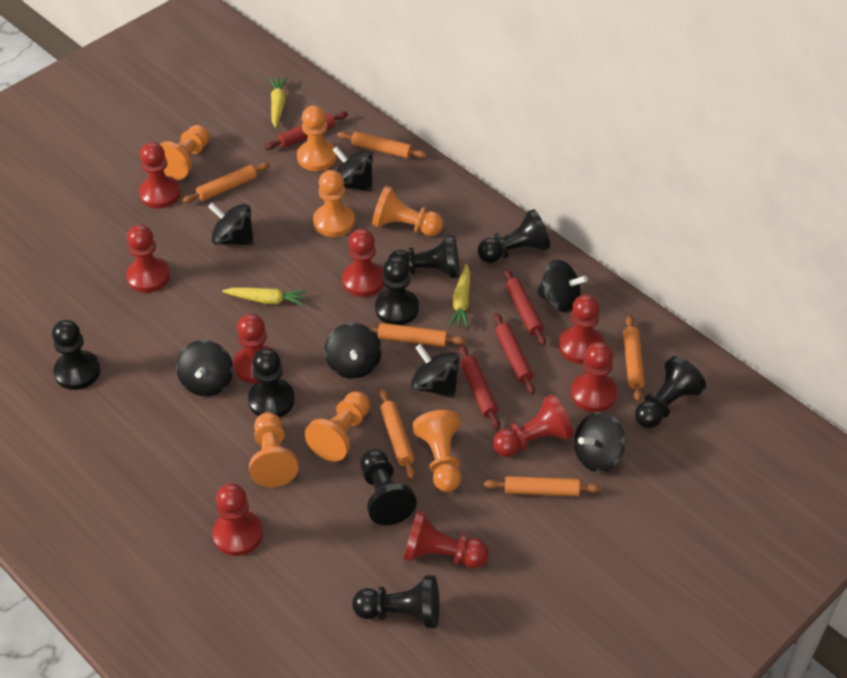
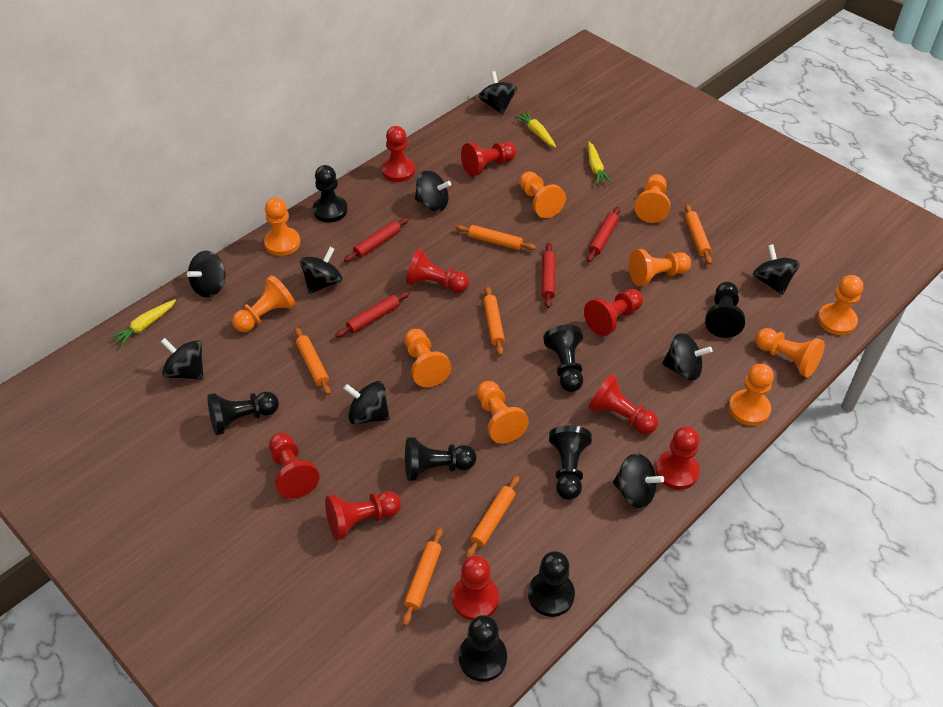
black spinning top: [176,340,233,397] [208,203,254,245] [324,323,382,379] [333,146,373,191] [411,344,460,398] [537,259,588,313] [574,412,626,472] = 7 -> [161,338,204,380] [187,251,226,297] [300,247,342,294] [343,381,390,425] [415,170,451,212] [479,71,517,115] [613,453,664,509] [662,333,712,381] [753,244,800,295] = 9
orange pawn: [160,125,210,180] [249,412,298,487] [297,105,337,171] [305,391,370,461] [313,170,355,237] [372,186,443,236] [412,410,461,492] = 7 -> [232,275,295,332] [264,198,300,256] [404,329,451,387] [477,381,529,443] [519,171,566,218] [629,249,691,287] [635,174,670,223] [729,364,774,426] [755,328,825,377] [818,275,863,335] = 10

